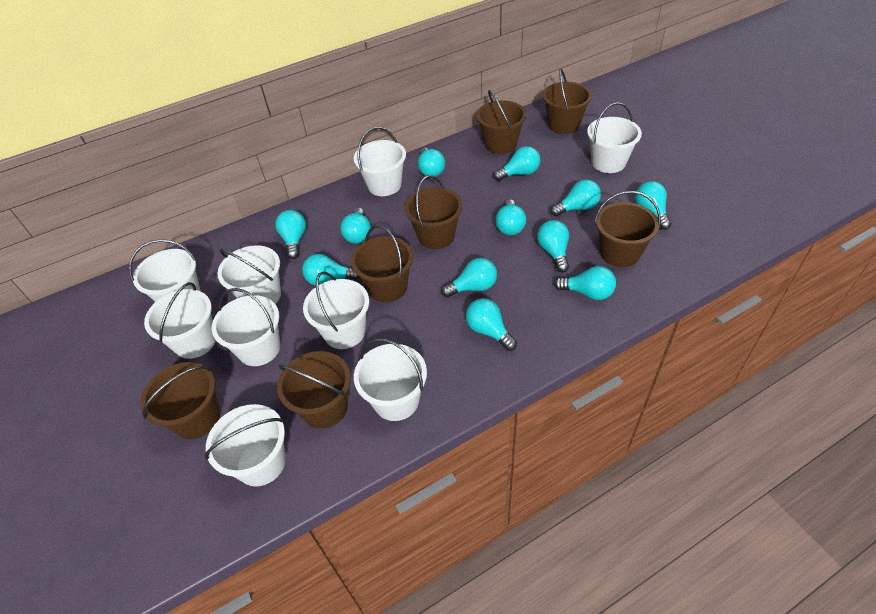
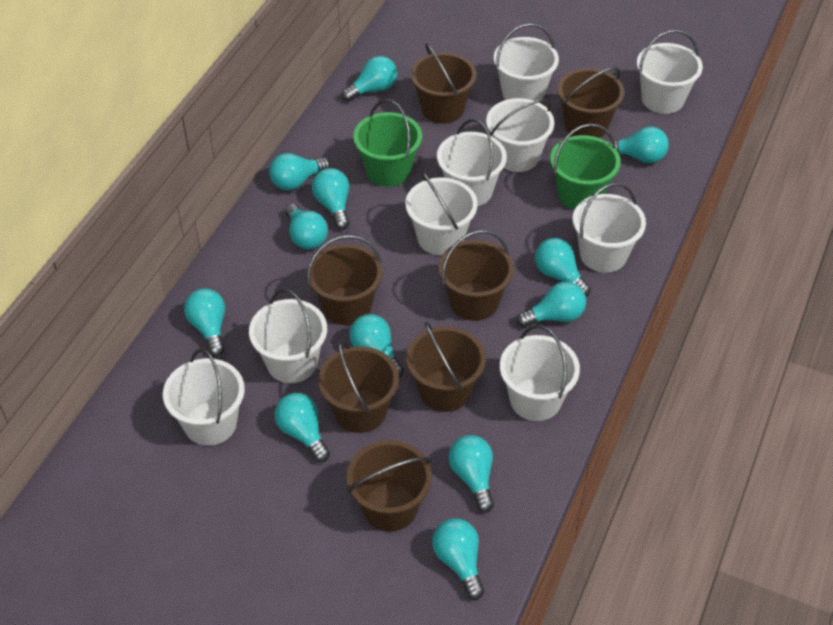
green bucket: none = 0 -> [353,99,422,187] [550,123,621,210] = 2

